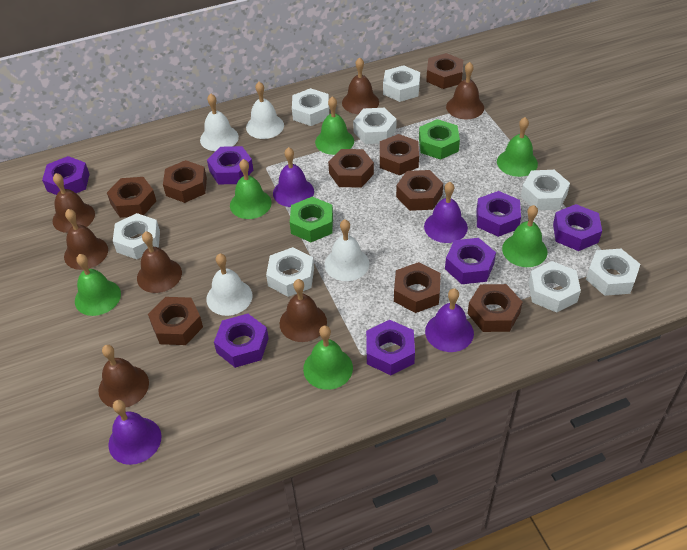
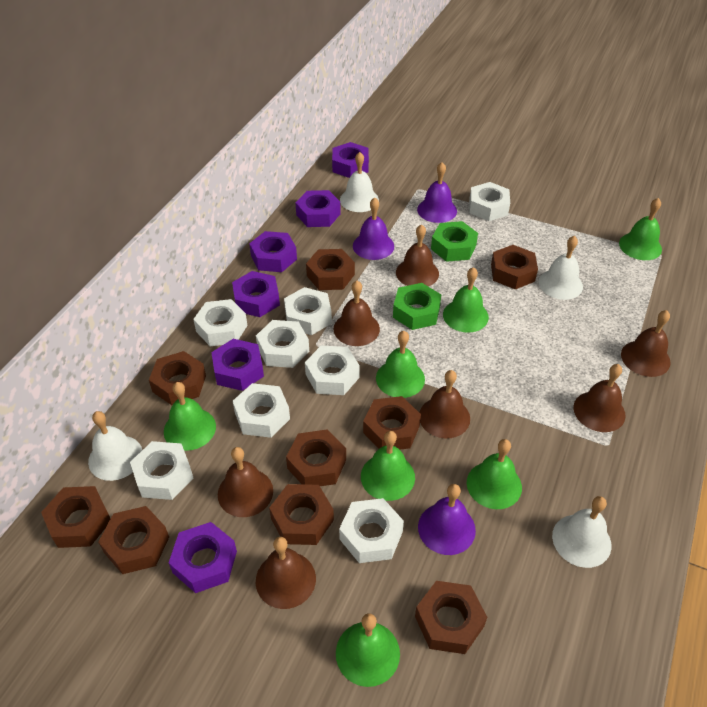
green bell: [75,254,121,316] [230,159,272,219] [303,326,353,390] [315,96,354,155] [497,117,538,177] [502,205,547,267] = 6 -> [164,382,216,451] [336,613,400,687] [361,431,415,501] [376,331,425,398] [443,267,489,333] [467,439,522,509] [619,198,662,260] = 7
purple bell: [108,400,162,465] [273,147,314,207] [424,182,468,243] [425,288,474,352] = 4 -> [353,198,394,260] [417,162,457,223] [418,484,476,555] = 3
purple nut: [42,156,90,195] [207,146,254,184] [214,314,269,368] [366,320,415,375] [445,238,496,284] [476,191,521,237] [553,204,602,251] = 7 -> [169,522,237,593] [211,339,264,391] [232,271,280,317] [249,231,297,272] [296,190,341,227] [332,142,369,178] = 6

